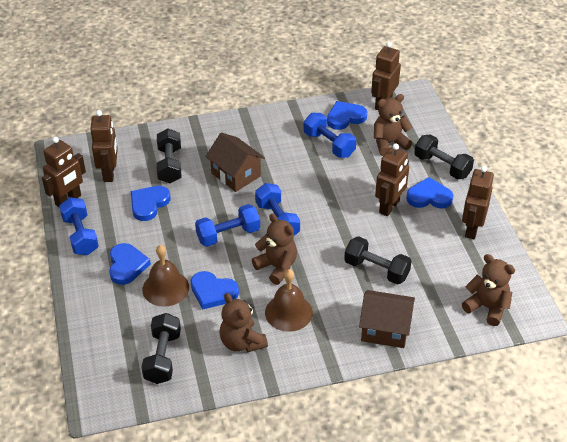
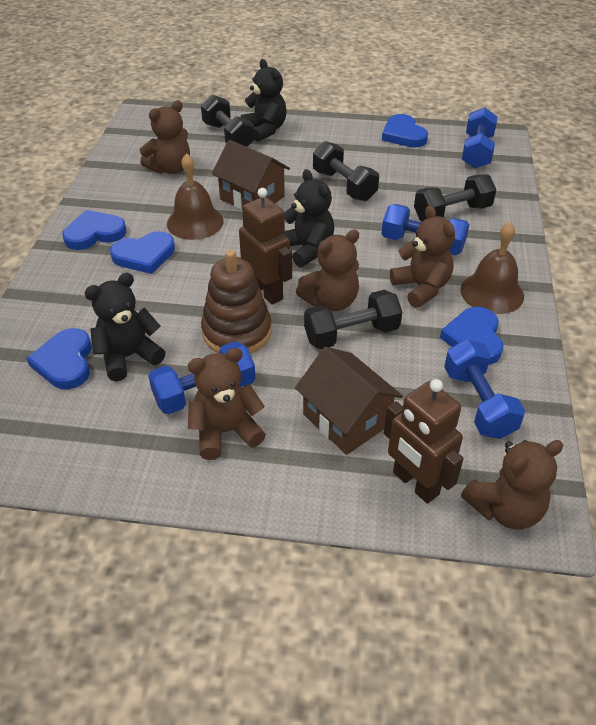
black teddy bear: none = 0 -> [84,273,165,381] [241,59,287,142] [283,169,334,267] = 3
brown robot: [42,137,86,208] [90,110,118,182] [371,42,401,110] [375,143,409,216] [462,166,494,239] = 5 -> [239,188,292,305] [384,379,464,504] = 2
brown stacking toy: none = 0 -> [201,250,271,354] = 1
brown teddy bear: [220,293,268,353] [252,214,297,285] [374,94,412,156] [462,254,515,326] = 4 -> [140,100,190,174] [188,348,266,460] [296,229,359,311] [390,205,455,308] [461,440,564,530] = 5

